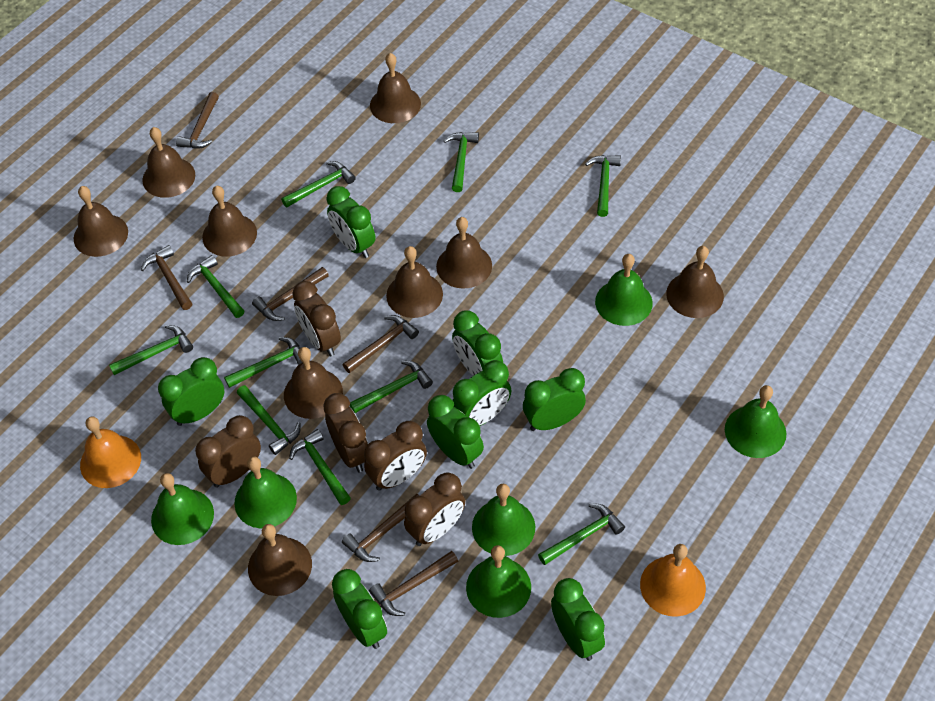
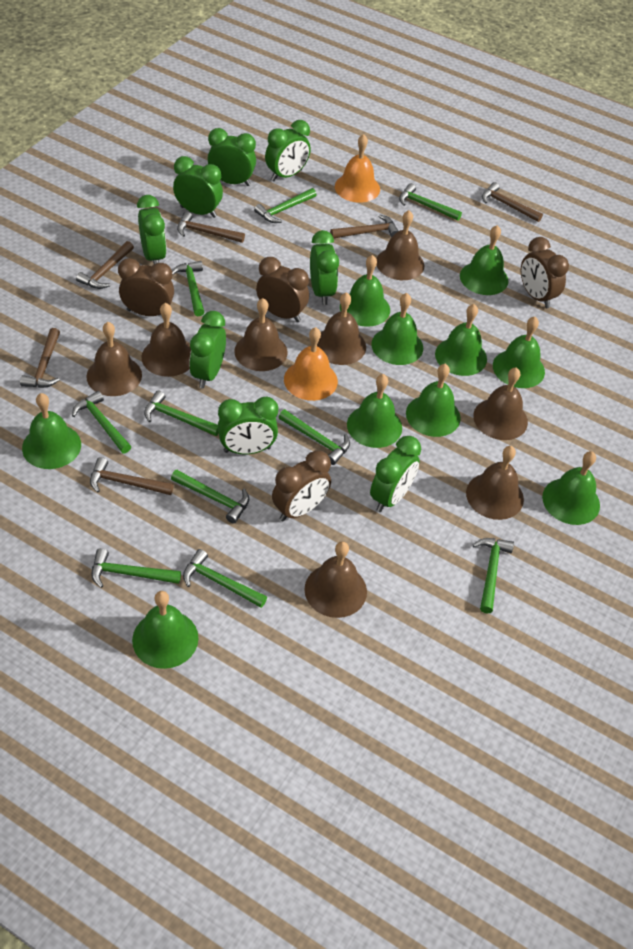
brown bell: [74,186,128,257] [142,127,195,198] [202,186,257,257] [248,524,312,596] [284,347,343,419] [370,53,421,123] [386,246,443,318] [436,217,492,289] [666,246,724,318] = 9 -> [86,322,142,396] [141,303,191,377] [234,298,288,371] [304,541,367,618] [317,292,366,365] [376,210,424,280] [466,446,524,520] [473,367,528,440] = 8
brown clock: [195,415,261,487] [292,281,341,357] [323,393,368,472] [364,421,427,491] [404,472,465,546] = 5 -> [118,258,174,316] [256,257,309,322] [272,450,331,521] [521,237,569,308] = 4
green bell: [151,473,214,545] [234,456,297,528] [466,545,531,618] [472,484,535,556] [595,254,653,326] [725,385,786,458] = 6 -> [22,393,81,469] [132,591,199,669] [340,255,390,327] [347,374,402,448] [371,293,423,365] [406,364,461,437] [435,304,487,376] [460,225,508,295] [493,317,545,388] [542,451,600,525] = 10

